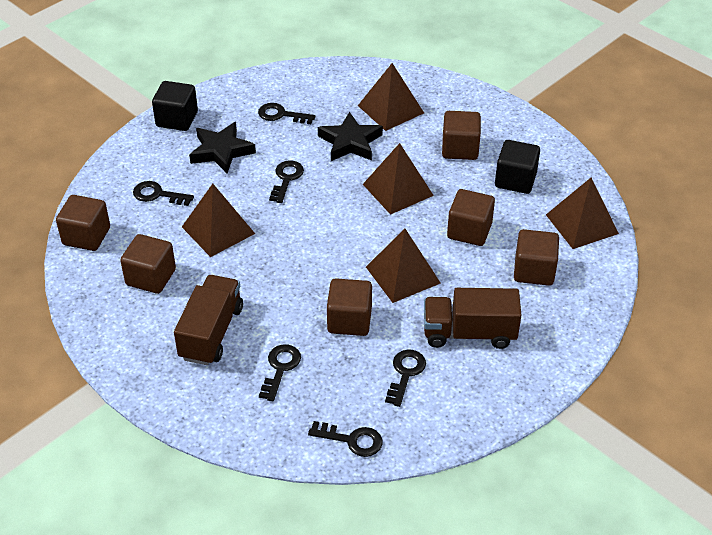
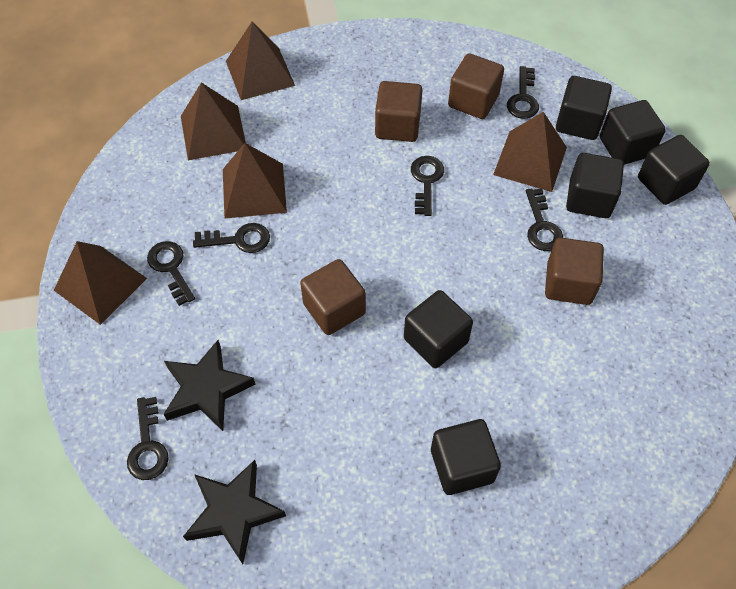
black cube: [152,81,198,131] [495,140,540,194] = 2 -> [404,290,473,368] [431,419,501,495] [556,76,612,140] [566,153,624,218] [600,100,666,165] [638,135,710,205] = 6
brown cube: [56,195,110,251] [120,234,176,294] [327,278,372,336] [442,111,481,160] [447,189,495,246] [514,229,559,286] = 6 -> [300,259,366,335] [375,81,422,142] [448,53,504,119] [545,238,604,305] = 4
brown truck: [174,275,243,365] [424,288,521,349] = 2 -> none = 0

